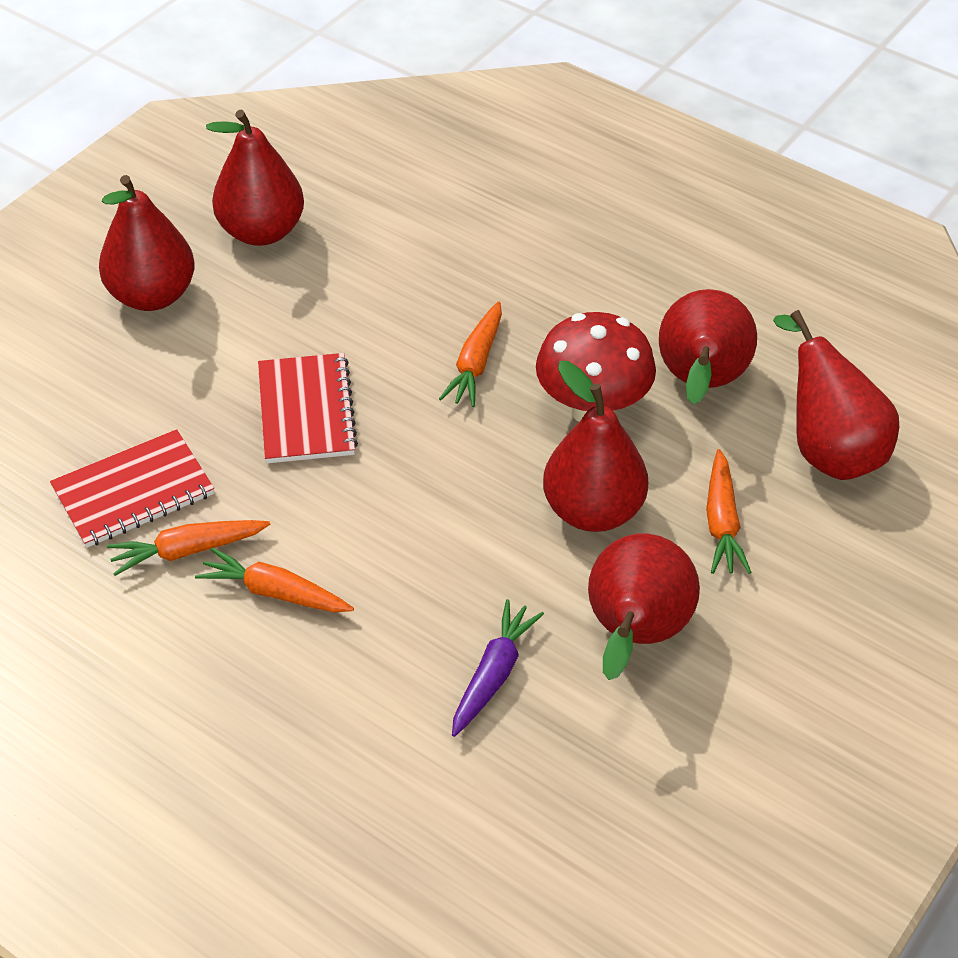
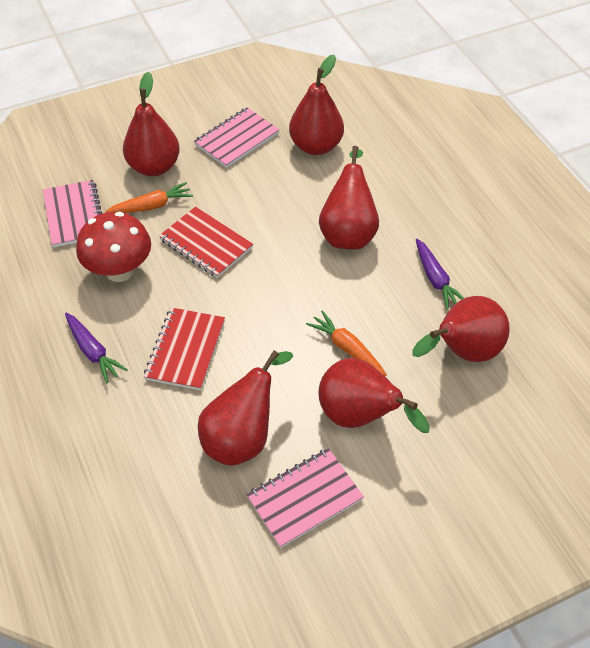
orange carrot: [107,520,270,576] [195,548,354,612] [439,301,502,407] [706,449,752,574] = 4 -> [105,182,193,213] [306,310,387,376] = 2
pink notebook: none = 0 -> [43,180,102,248] [194,107,279,168] [246,448,364,548] = 3
purple carrot: [452,599,544,737] = 1 -> [65,313,128,383] [416,238,464,310] = 2

